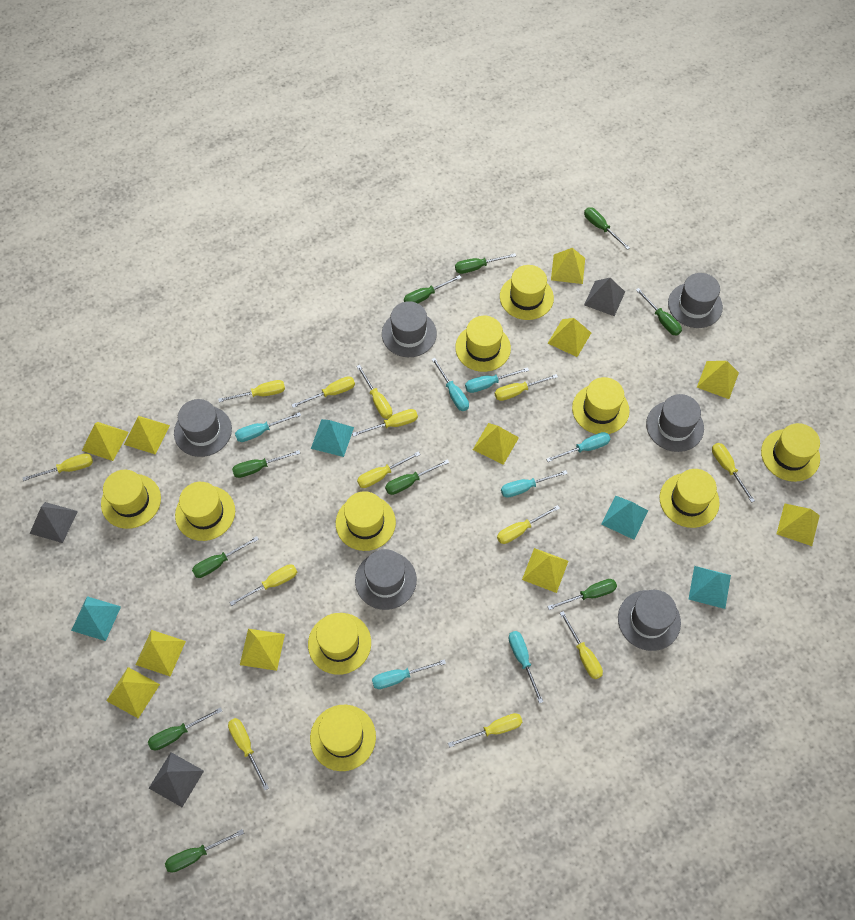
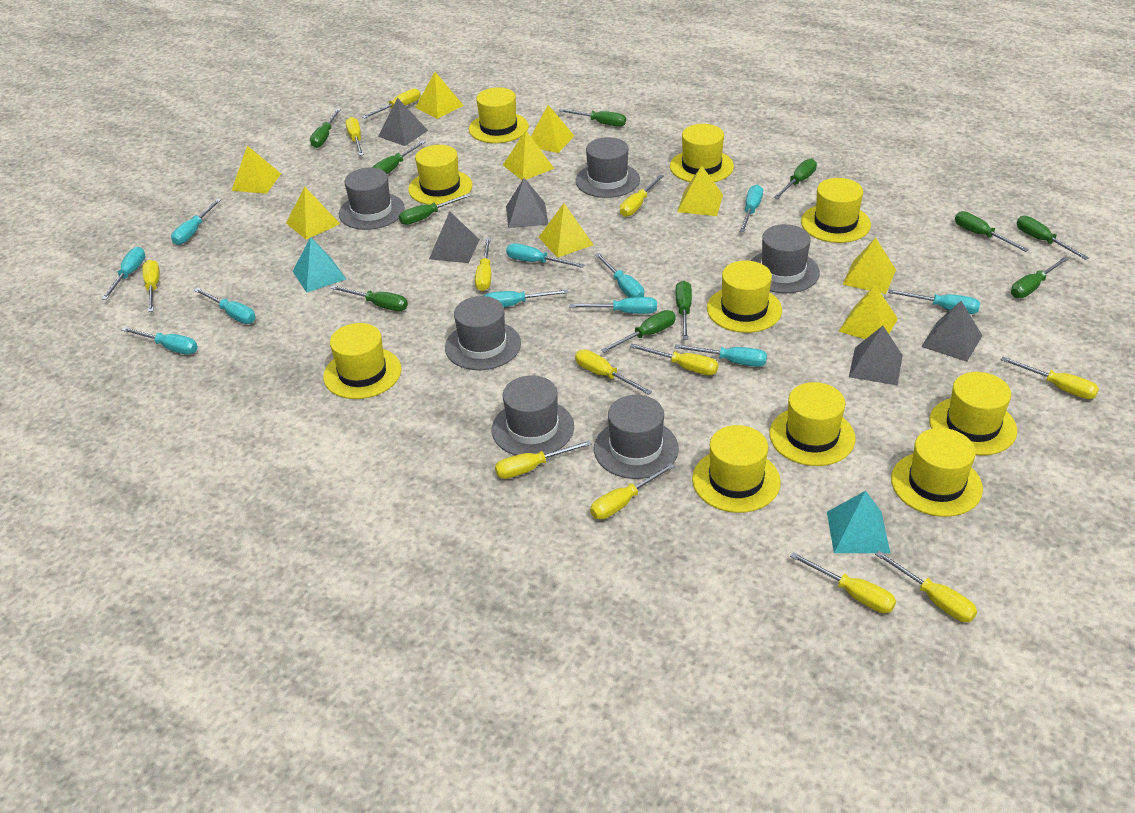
green screwdriver: [148,707,222,750] [165,829,244,872] [192,536,259,578] [232,450,300,478] [385,459,449,495] [404,275,462,303] [455,253,516,274] [547,579,617,610] [584,207,630,250] [636,288,682,335] = 10 -> [310,109,341,148] [331,285,408,311] [372,141,425,174] [399,193,471,225] [559,109,626,127] [601,310,676,353] [675,281,692,339] [774,159,817,199] [955,211,1029,252] [1011,257,1069,298] [1017,216,1089,260] = 11
grey pyramid: [30,502,78,543] [149,752,204,807] [584,278,625,316] = 3 -> [378,98,428,146] [429,211,480,263] [506,178,548,228] [849,326,903,385] [921,301,982,362] = 5
turquoise pyramid: [71,596,121,641] [311,419,354,457] [601,495,648,540] [689,566,731,609] = 4 -> [292,237,346,293] [827,491,890,553] = 2
turquoise screwdriver: [235,412,301,442] [372,659,446,689] [431,358,469,411] [465,367,529,393] [501,470,568,498] [509,631,543,703] [546,432,610,462] = 7 -> [102,247,145,300] [121,327,198,354] [171,199,221,245] [194,288,256,324] [484,289,568,307] [506,243,584,268] [569,297,657,314] [595,253,644,298] [674,344,767,367] [740,185,763,232] [888,289,980,314] = 11
yellow pyramid: [82,422,129,461] [106,667,160,719] [124,416,170,454] [136,630,186,677] [240,629,285,671] [473,423,519,465] [522,548,568,593] [548,318,591,357] [551,248,585,284] [697,361,739,399] [777,503,820,546] = 11 -> [231,146,281,194] [286,187,340,240] [415,72,464,119] [503,130,554,180] [531,105,574,153] [538,203,594,258] [677,166,723,216] [839,285,898,339] [842,238,896,294] = 9
yellow screwdriver: [22,454,93,481] [218,380,285,402] [228,718,269,790] [229,564,297,606] [292,376,355,408] [352,409,418,437] [356,365,392,419] [357,451,421,488] [448,713,522,748] [495,374,558,401] [497,505,560,544] [560,611,603,679] [712,443,755,503] = 13 -> [142,260,160,312] [345,117,364,156] [362,89,421,119] [475,238,491,291] [495,440,592,479] [575,350,652,395] [590,463,675,520] [620,175,663,217] [630,344,719,375] [790,552,896,613] [875,551,977,622] [1001,357,1099,399] = 12

